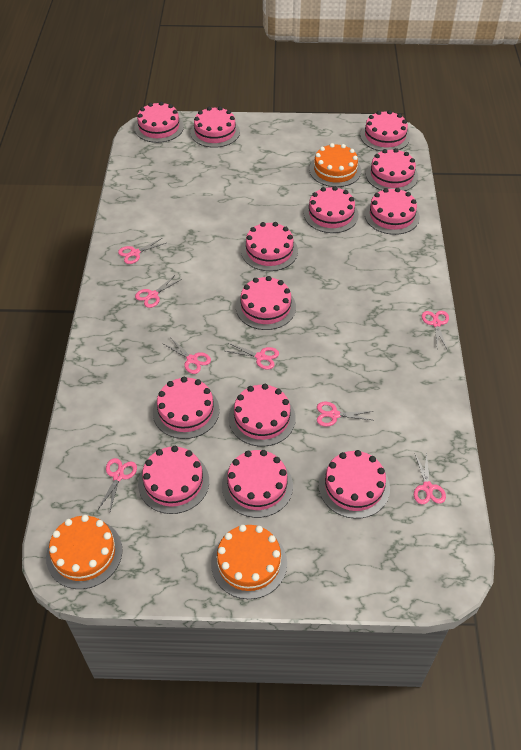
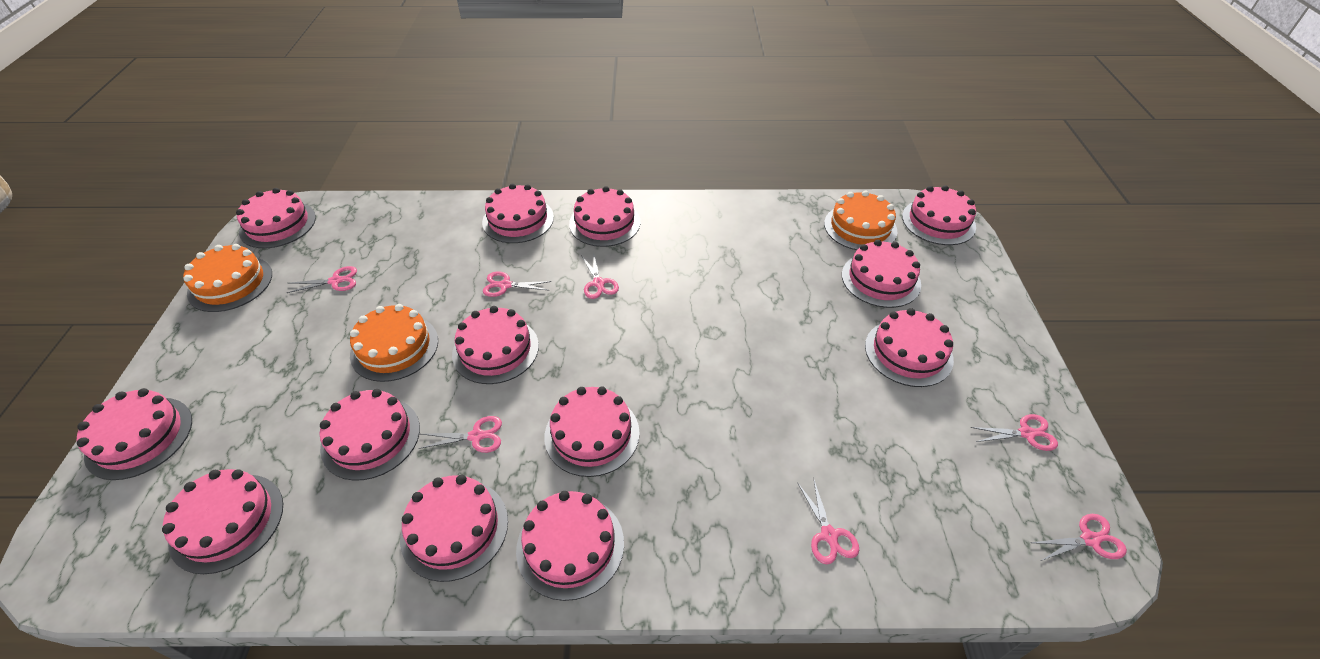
pink scissors: [98,458,137,511] [118,238,166,264] [135,274,182,308] [162,337,211,374] [226,343,279,369] [317,402,373,427] [414,452,446,504] [422,311,449,350] = 8 -> [287,266,357,293] [419,416,502,453] [483,272,552,297] [581,254,619,299] [797,478,859,564] [970,414,1058,451] [1031,514,1127,561] = 7

